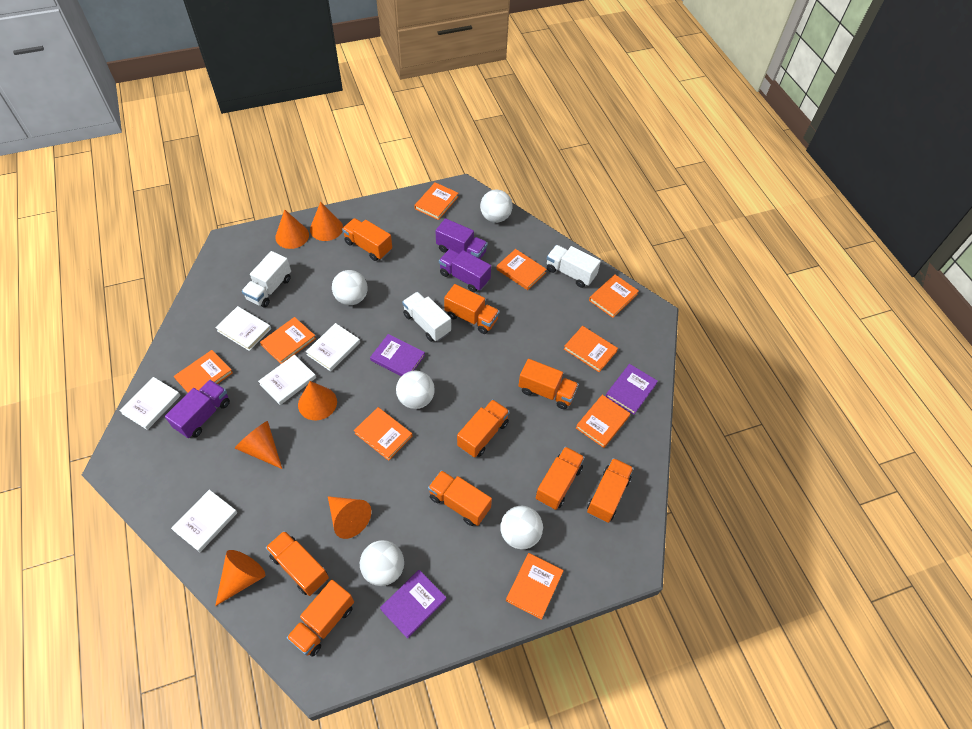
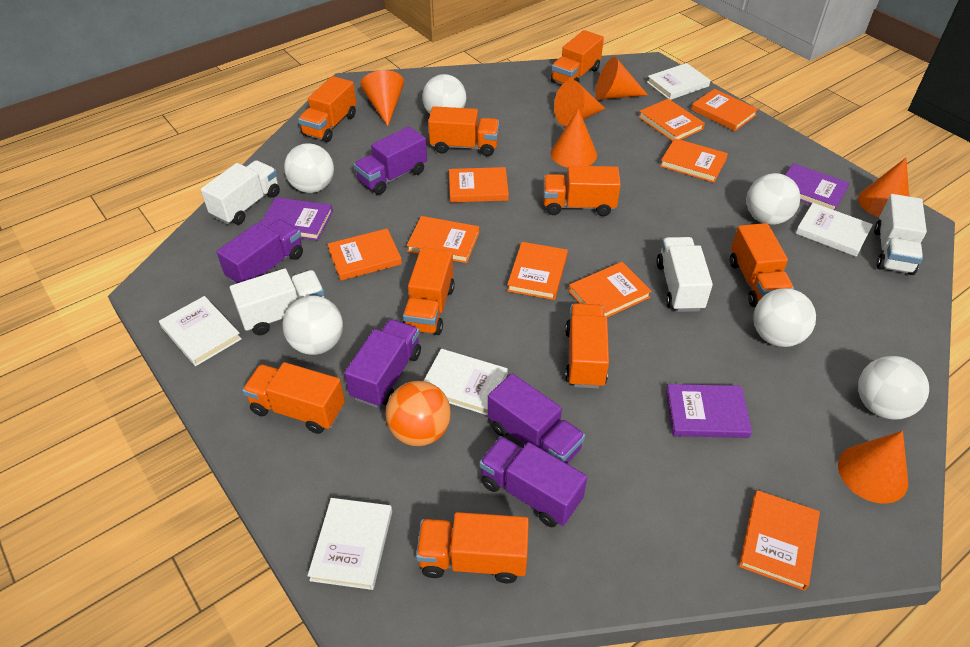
orange ball: none = 0 -> [385,381,451,446] = 1
purple truck: [165,380,230,438] [436,218,488,259] [439,249,491,292] = 3 -> [217,219,303,284] [344,319,421,408] [354,126,427,195] [479,436,587,527] [488,373,585,464] = 5
white ball: [332,270,368,305] [360,540,404,586] [396,371,435,409] [480,190,513,223] [500,506,543,549] = 5 -> [282,295,343,355] [284,143,334,193] [422,74,466,114] [746,173,801,225] [753,288,816,347] [858,356,929,420] = 6
white truck: [242,251,291,308] [402,292,451,342] [547,245,601,288] = 3 -> [201,160,280,225] [230,268,325,335] [656,237,713,312] [874,194,927,275] = 4

